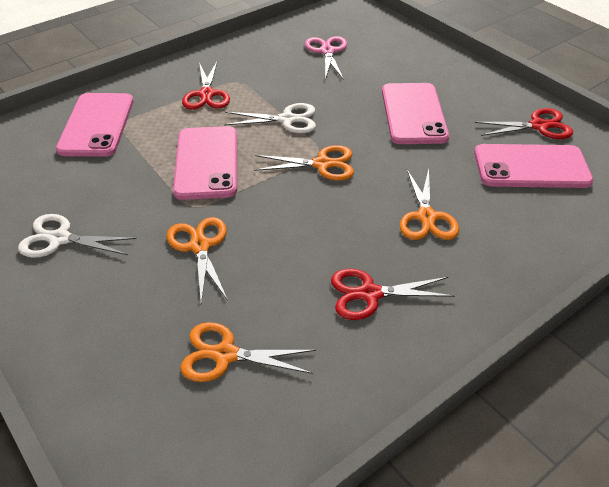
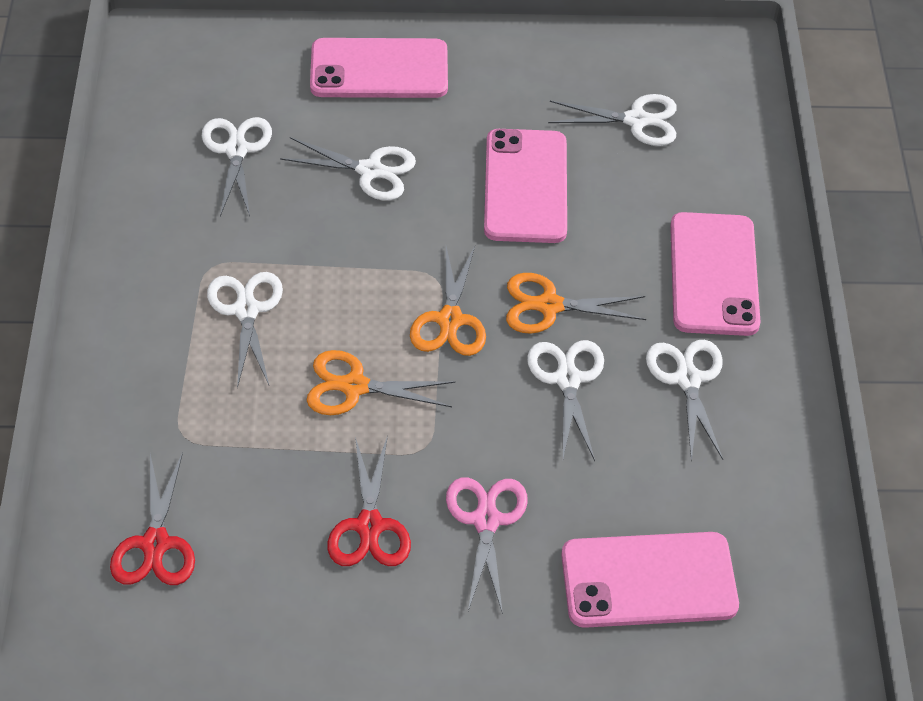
orange scissors: [167,217,228,303] [180,322,316,382] [254,145,354,180] [400,169,459,240] = 4 -> [307,350,455,415] [410,246,486,356] [506,273,646,334] = 3
red scissors: [182,62,230,110] [331,269,455,320] [475,108,573,139] = 3 -> [110,452,195,585] [328,436,411,566] = 2
white scissors: [18,214,137,258] [224,103,316,133] = 2 -> [202,117,272,216] [207,272,283,388] [280,137,416,201] [527,340,604,461] [548,94,677,146] [646,340,723,461] = 6

